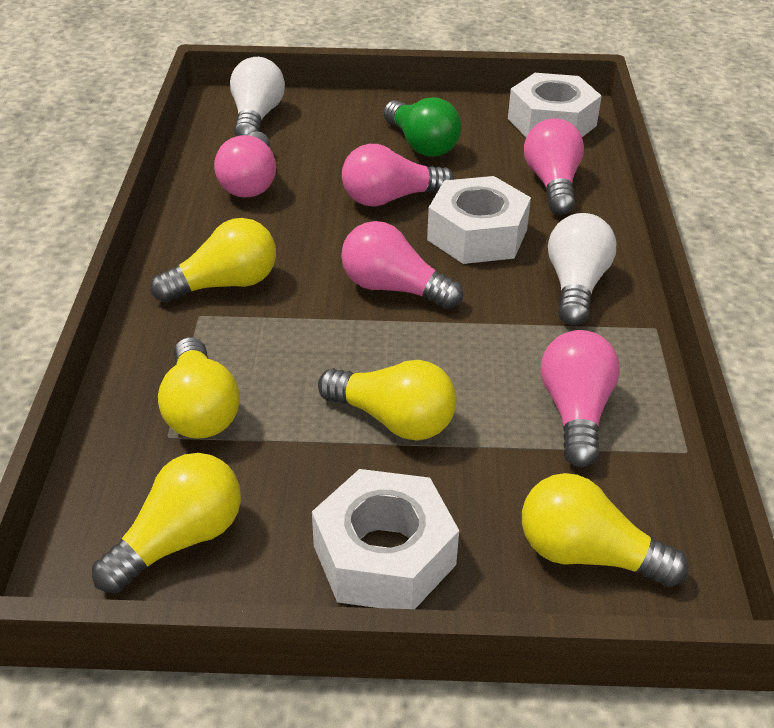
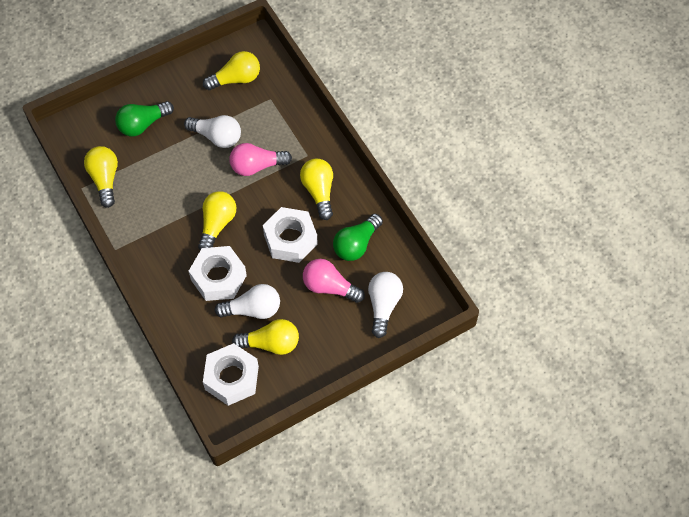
green light bulb: [383,97,461,157] = 1 -> [115,101,174,136] [333,214,383,261] = 2
pink light bulb: [214,131,276,198] [341,221,463,309] [342,144,454,206] [524,118,584,215] [541,330,620,467] = 5 -> [229,143,292,176] [303,259,365,303] = 2
white light bulb: [230,57,285,136] [548,213,617,325] = 2 -> [184,115,241,148] [214,284,280,319] [368,272,403,338] = 3

